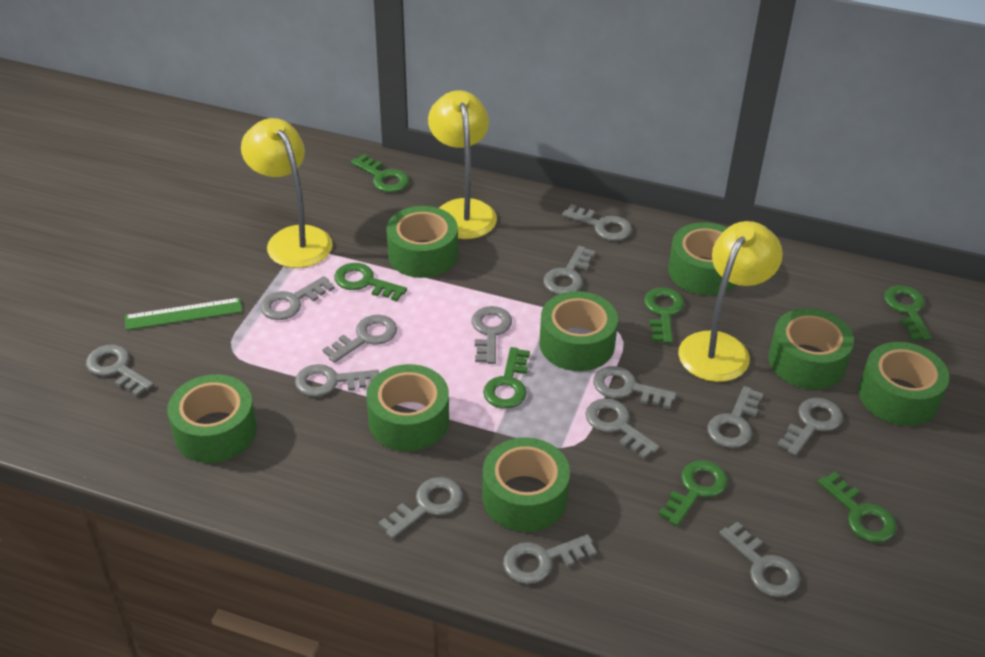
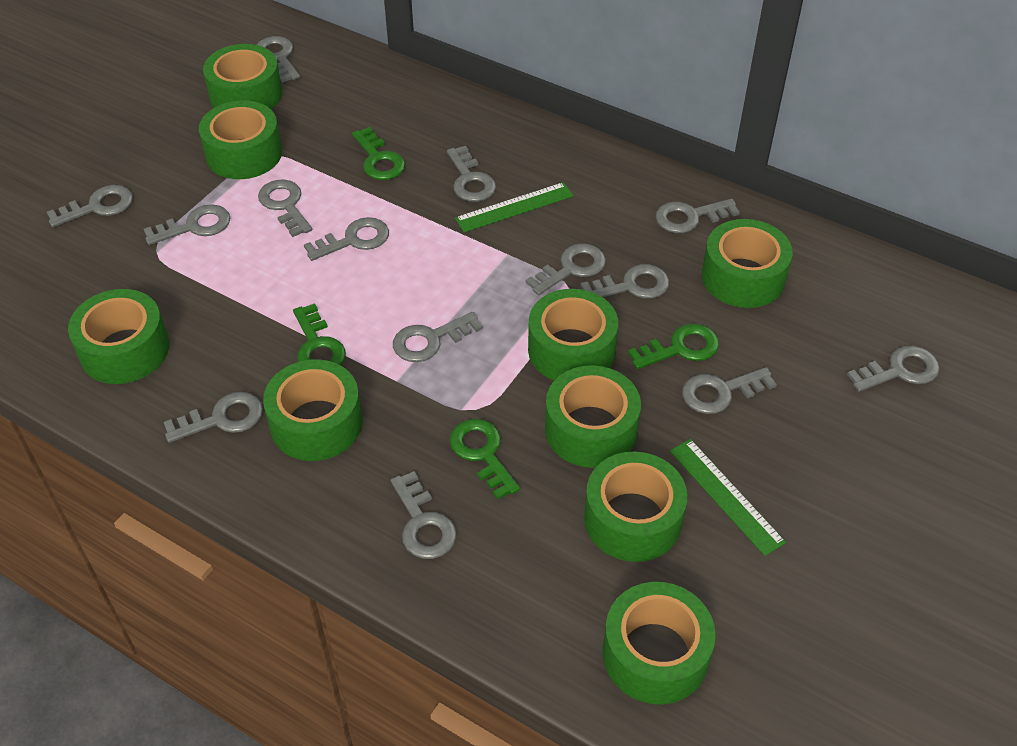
green key: [334,263,407,301] [351,154,409,192] [483,347,530,409] [644,287,684,343] [658,460,728,526] [818,472,897,543] [884,285,932,341] = 7 -> [293,303,346,365] [352,127,405,180] [450,419,520,500] [628,323,719,369] = 4
green ruler: [125,298,242,330] = 1 -> [455,182,574,232] [670,439,786,556] = 2
green tape: [167,374,257,463] [366,364,449,451] [387,206,458,278] [482,437,570,532] [539,291,618,371] [668,222,736,296] [769,308,854,389] [858,342,949,426] = 8 -> [68,289,169,384] [199,101,282,179] [203,44,282,109] [263,359,363,461] [528,289,618,380] [545,365,641,468] [584,452,687,562] [603,582,716,704] [702,219,793,308] = 9
yellow lamp: [241,118,333,268] [428,90,497,239] [678,221,783,382] = 3 -> none = 0

